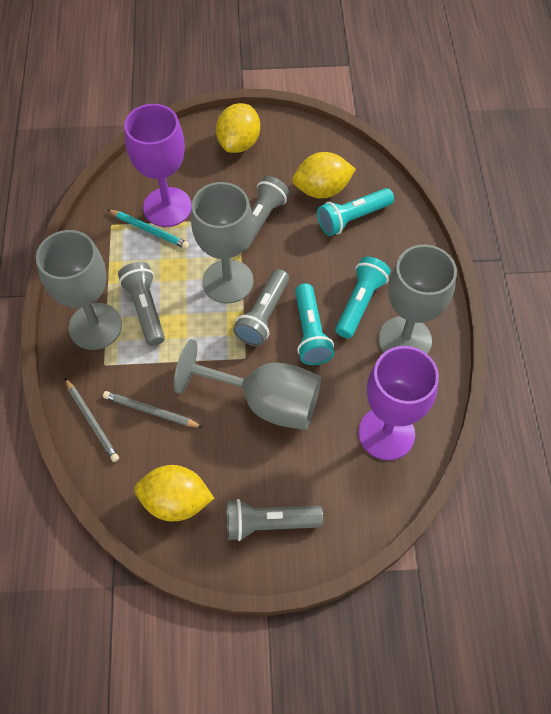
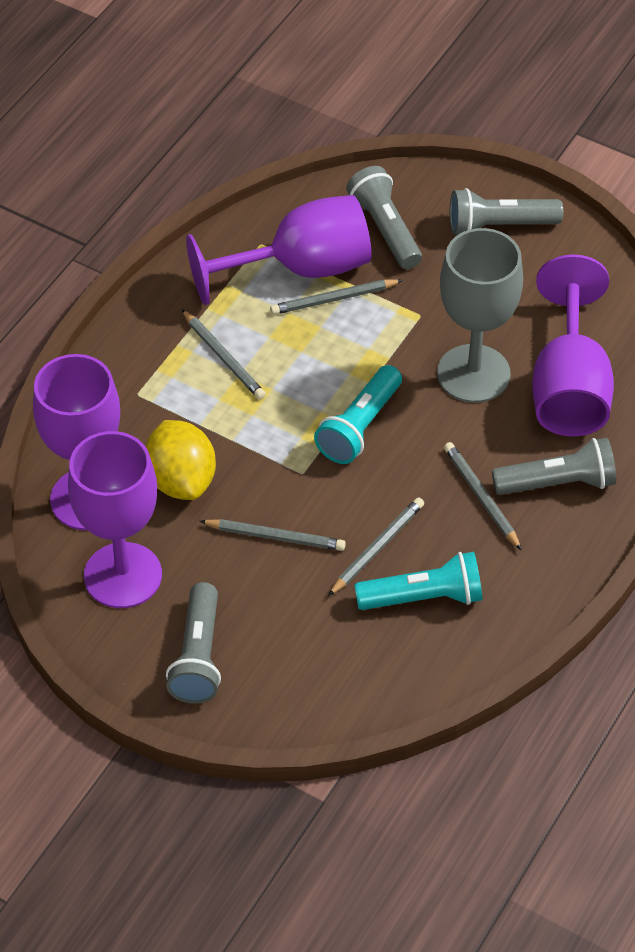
grey goblet: [36,230,122,350] [174,339,322,430] [191,182,254,304] [378,245,457,354] = 4 -> [437,228,523,403] = 1
grey pencil: [65,378,119,462] [103,391,202,428] = 2 -> [182,309,266,400] [200,519,346,551] [270,279,403,315] [328,498,424,596] [444,442,522,550] = 5
purple goblet: [124,104,192,227] [358,346,439,460] = 2 -> [33,354,120,531] [68,431,162,608] [186,195,371,305] [532,255,614,436] = 4
turquoise flashlight: [295,283,334,365] [317,188,394,236] [335,257,391,338] = 3 -> [314,365,402,464] [354,552,482,610] = 2
turquoise pencil: [107,209,189,249] = 1 -> none = 0
yellow lemon: [134,465,214,521] [216,103,260,153] [292,152,356,199] = 3 -> [145,420,216,500] = 1

